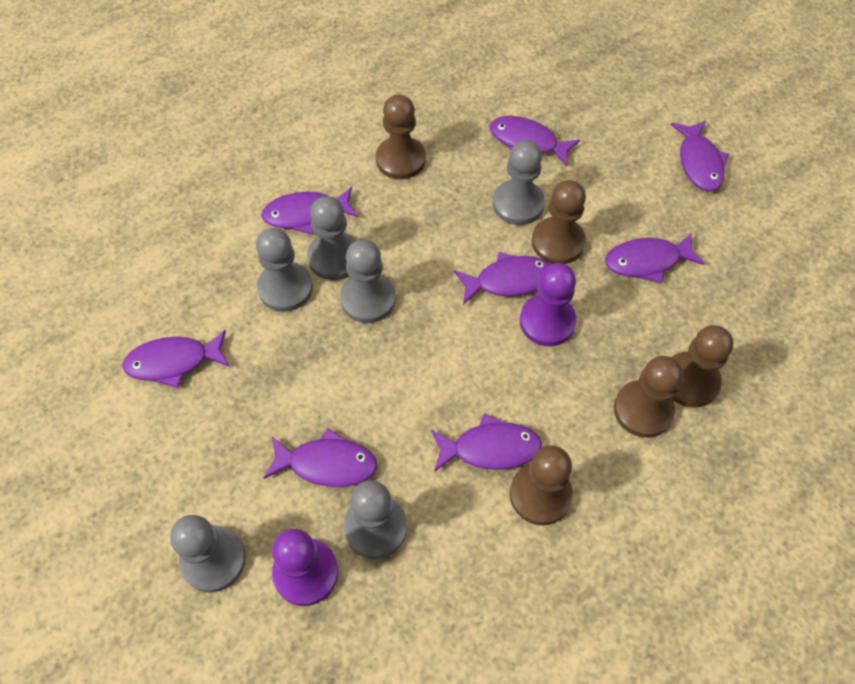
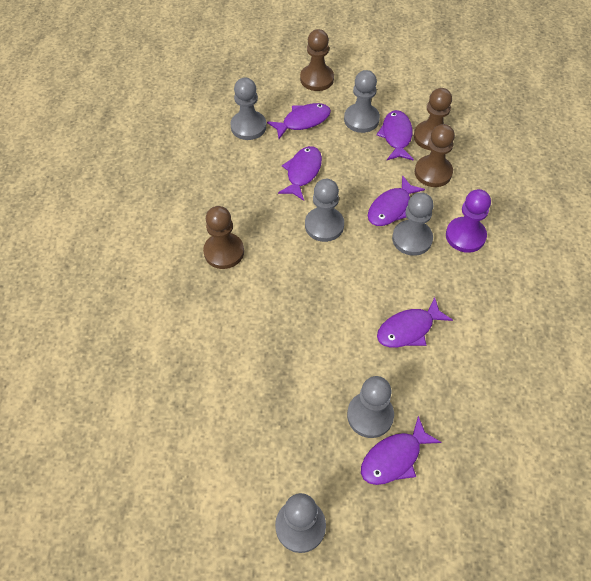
brown pawn: [376,94,426,179] [510,445,573,525] [532,180,586,264] [614,356,683,438] [671,325,733,408] = 5 -> [203,206,244,269] [300,29,334,91] [414,88,452,150] [415,124,455,187] = 4
purple fish: [122,330,230,388] [261,187,358,235] [264,428,377,487] [431,414,542,472] [454,252,550,304] [490,116,580,166] [605,233,705,283] [671,120,729,191] = 8 -> [267,103,331,139] [278,146,322,201] [361,416,441,485] [368,175,425,226] [376,110,414,161] [377,297,453,347] = 6
purple pawn: [272,529,338,606] [520,263,577,346] = 2 -> [446,189,491,253] = 1

